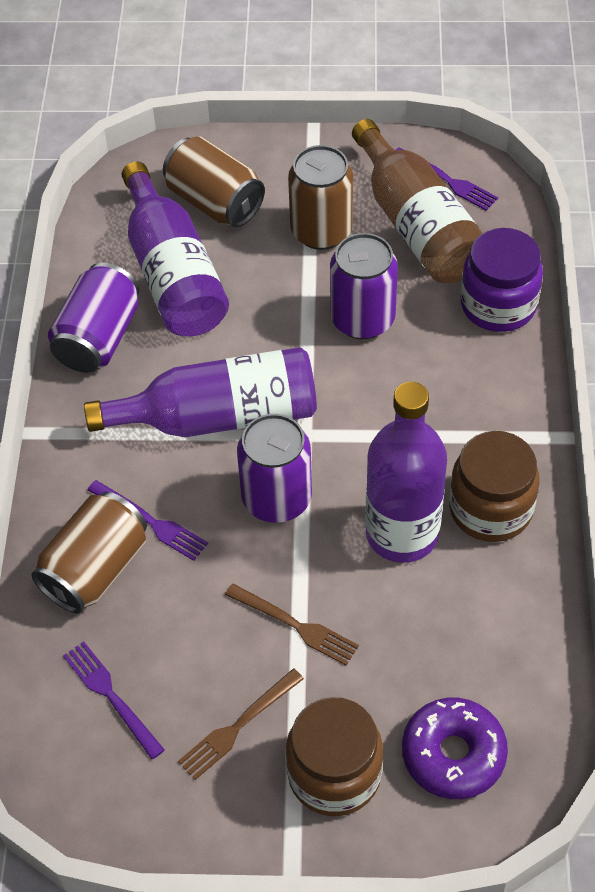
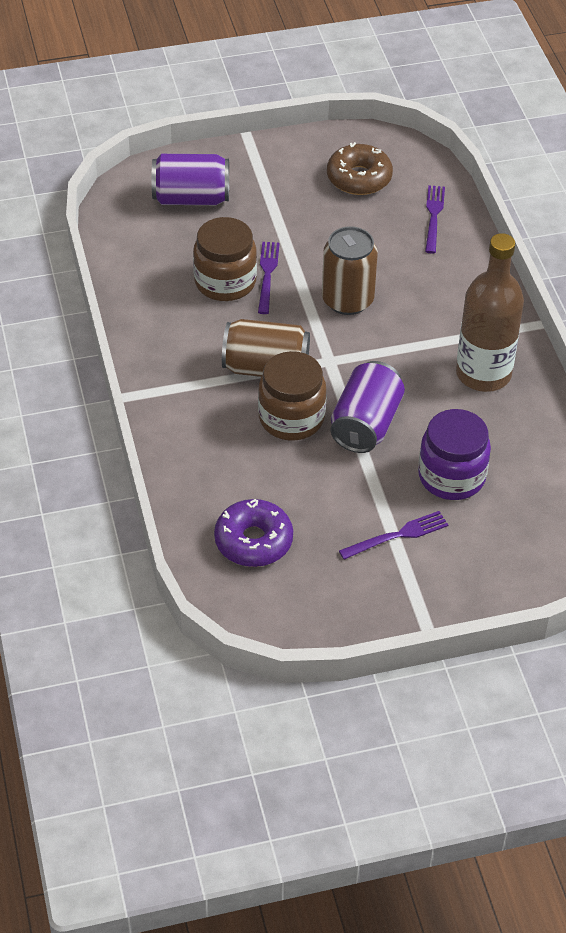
brown can: [31,492,147,614] [163,136,265,227] [288,145,353,250] = 3 -> [222,319,310,377] [322,226,378,315] = 2
brown donut: none = 0 -> [327,142,393,195] = 1
brown fork: [178,668,304,780] [225,584,359,666] = 2 -> none = 0
purple bottle: [84,347,317,437] [122,161,229,336] [365,382,447,563] = 3 -> none = 0
purple can: [48,262,139,373] [237,414,312,523] [330,233,398,339] = 3 -> [152,154,229,205] [331,361,405,453] = 2

